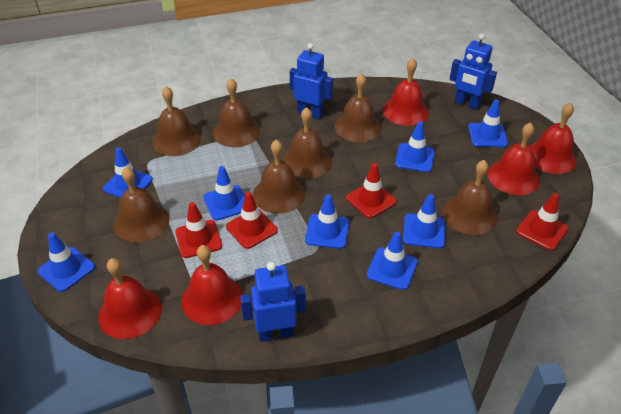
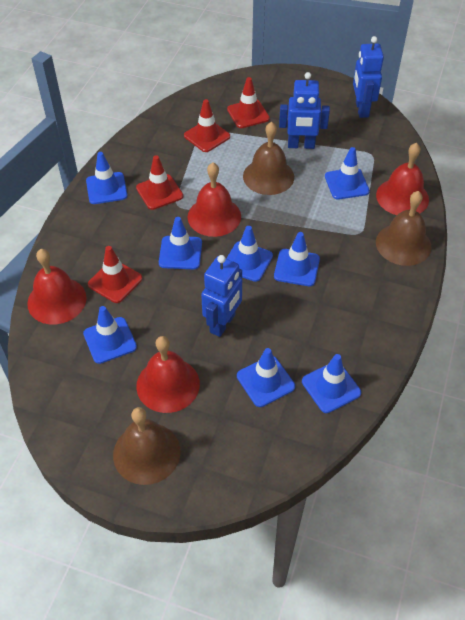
brown bell: [113,167,169,243] [152,86,201,156] [213,78,260,147] [253,140,305,214] [282,107,332,179] [334,73,382,142] [442,160,498,235] = 7 -> [113,407,181,485] [243,122,294,195] [376,191,432,266] = 3
red bell: [98,258,162,339] [181,245,243,325] [383,58,429,126] [488,122,540,195] [530,103,577,174] = 5 -> [27,249,87,324] [136,336,200,413] [187,163,241,237] [376,143,429,215] = 4

